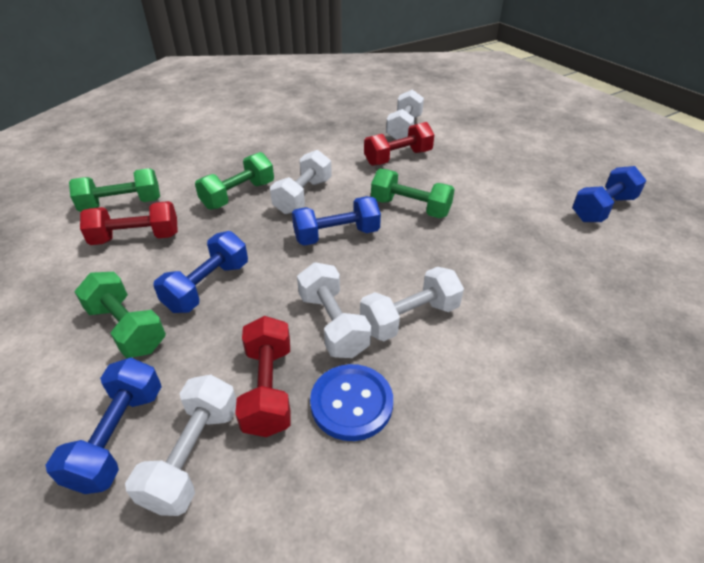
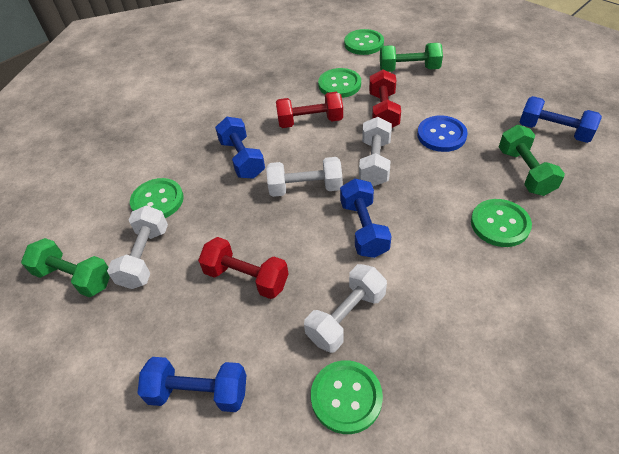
green button: none = 0 -> [130,178,184,218] [311,360,383,434] [318,68,361,98] [344,29,384,55] [471,199,532,247] = 5
green dumbbell: [69,168,160,212] [74,272,166,358] [195,152,274,210] [371,168,455,218] = 4 -> [21,238,110,297] [380,43,443,72] [499,125,565,196] = 3
white dumbbell: [125,375,237,516] [270,150,332,214] [297,262,371,358] [360,267,464,341] [386,90,424,140] = 5 -> [107,205,168,289] [266,157,342,197] [304,264,387,353] [359,117,392,186] = 4

